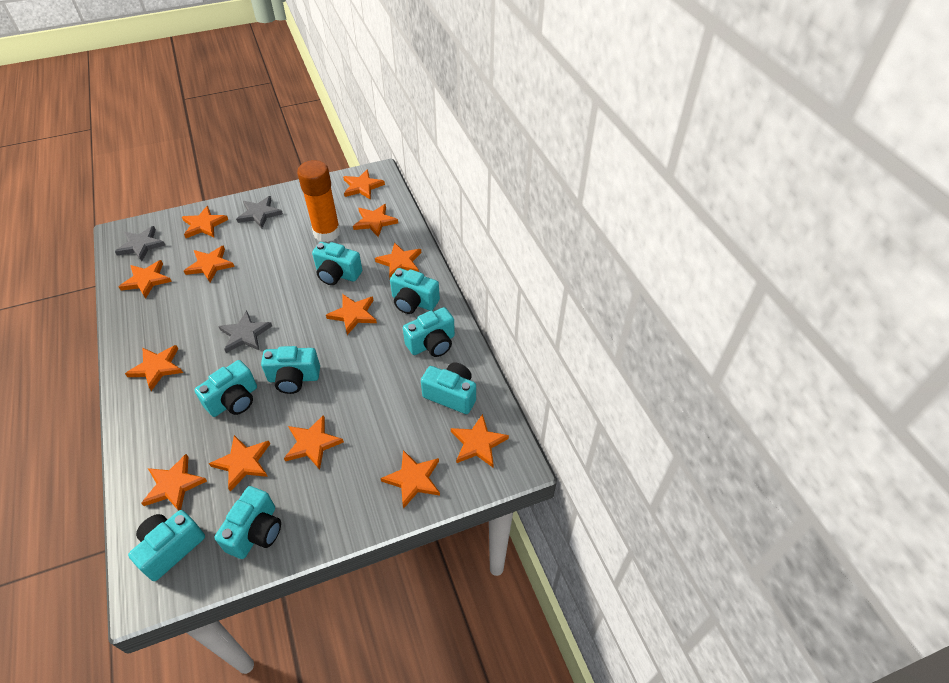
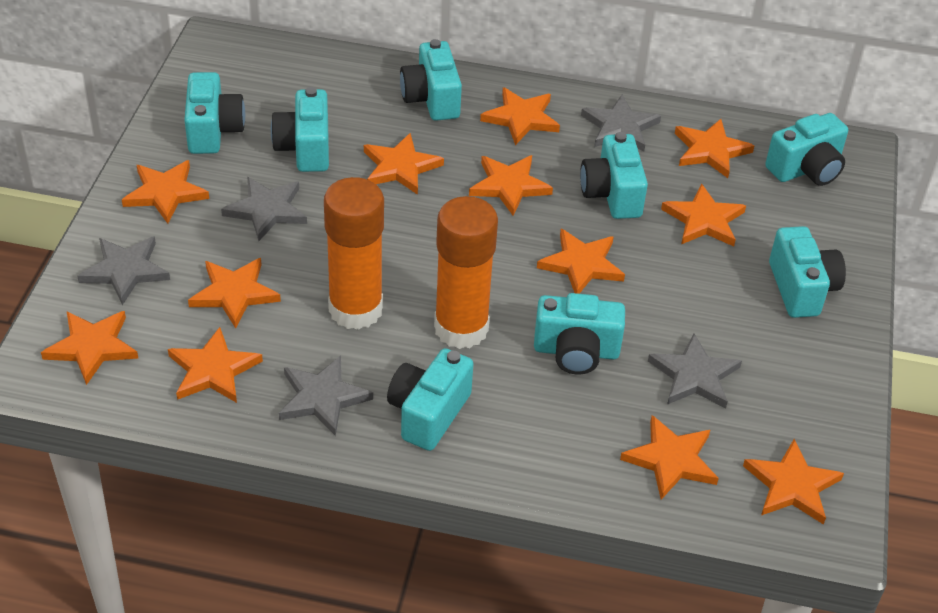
grey star: [115,226,165,261] [218,311,272,353] [236,196,283,228] = 3 -> [77,236,170,305] [221,177,307,241] [279,356,373,436] [581,95,661,152] [648,333,742,409] = 5
orange glue stick: [297,160,341,242] = 1 -> [324,177,384,330] [434,196,498,349] = 2
orange star: [119,260,172,299] [125,345,183,391] [141,454,207,511] [182,206,228,238] [184,245,235,282] [209,435,270,491] [284,415,344,470] [326,294,377,335] [343,169,385,200] [353,204,398,237] [375,242,421,278] [381,450,440,509] [451,414,509,467] = 13 -> [41,311,138,385] [122,160,209,224] [168,327,263,403] [188,258,281,328] [364,133,444,195] [469,155,553,216] [480,87,560,145] [537,229,625,294] [620,415,719,500] [661,183,746,246] [675,119,754,178] [743,439,844,525] = 12

